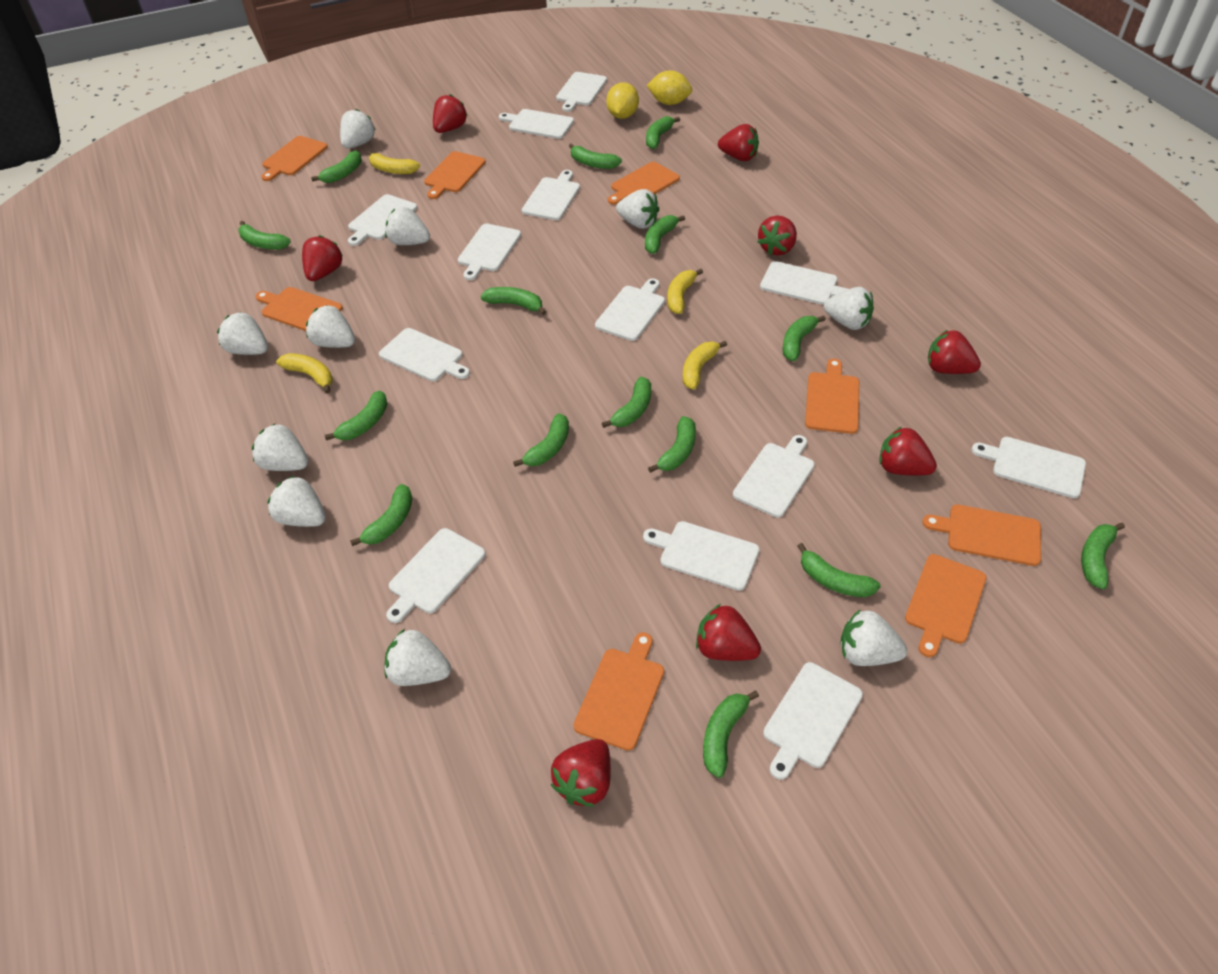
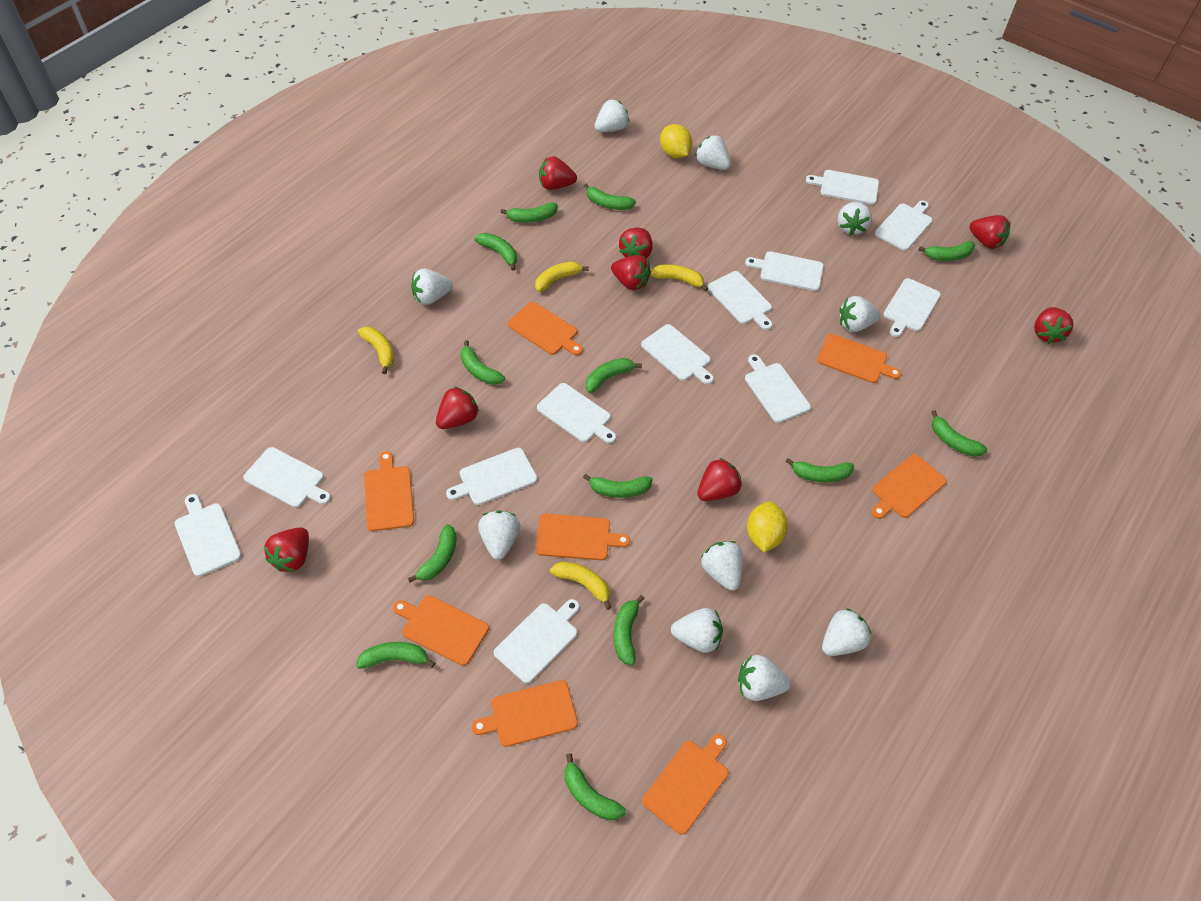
green banana: [239,221,291,250] [311,150,362,183] [325,391,387,440] [350,484,412,546] [481,287,546,315] [513,413,569,467] [569,143,622,169] [602,377,651,428] [645,215,685,254] [646,116,680,149] [648,416,696,473] [703,691,759,778] [783,316,826,361] [797,543,881,597] [1081,523,1125,589] = 15 -> [356,642,435,669] [408,524,457,582] [461,340,505,385] [474,233,517,270] [501,202,558,223] [565,753,626,820] [583,474,653,498] [584,183,636,210] [586,358,642,393] [614,595,645,665] [786,458,854,483] [919,241,975,261] [931,410,987,457] = 13
white cutting board: [348,194,417,246] [379,328,470,381] [386,528,486,623] [458,224,521,280] [499,109,574,139] [522,170,580,220] [556,72,607,112] [595,278,665,341] [643,521,760,591] [733,435,815,517] [760,261,848,305] [763,662,863,779] [972,437,1086,498] = 13 -> [175,494,242,577] [243,447,331,508] [446,448,537,505] [494,599,580,683] [537,383,616,443] [641,324,714,384] [707,271,773,330] [745,251,824,291] [745,354,811,423] [806,170,879,205] [875,201,932,251] [884,278,941,337] = 12

